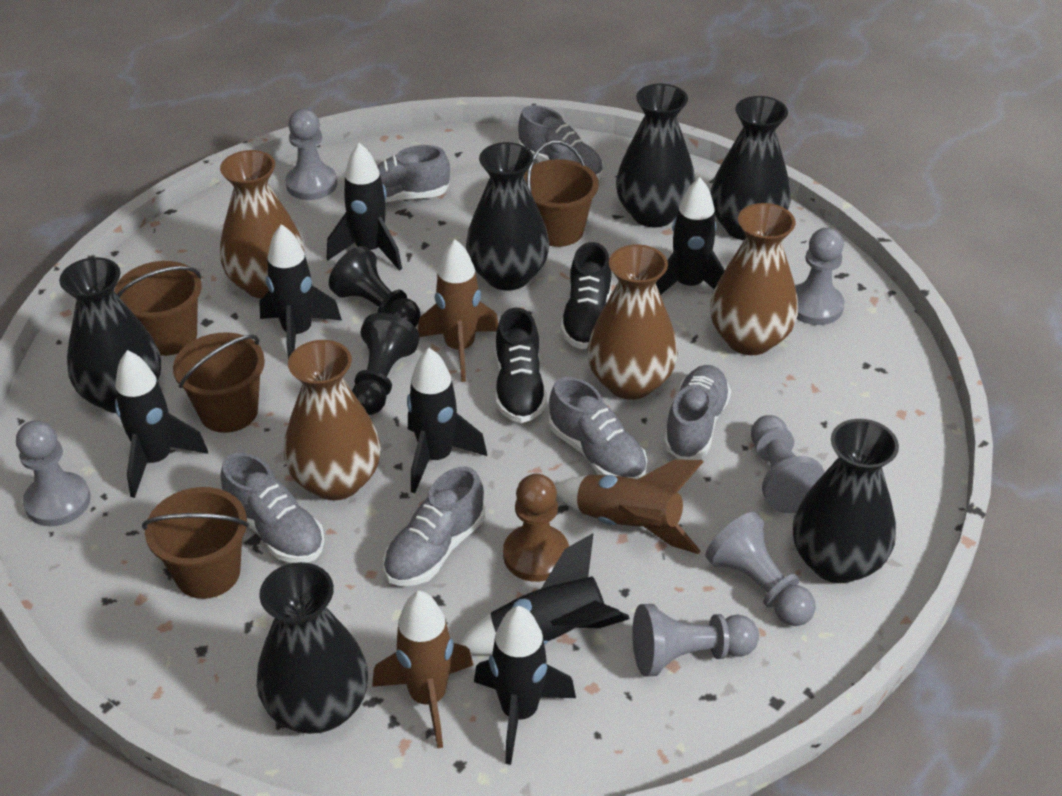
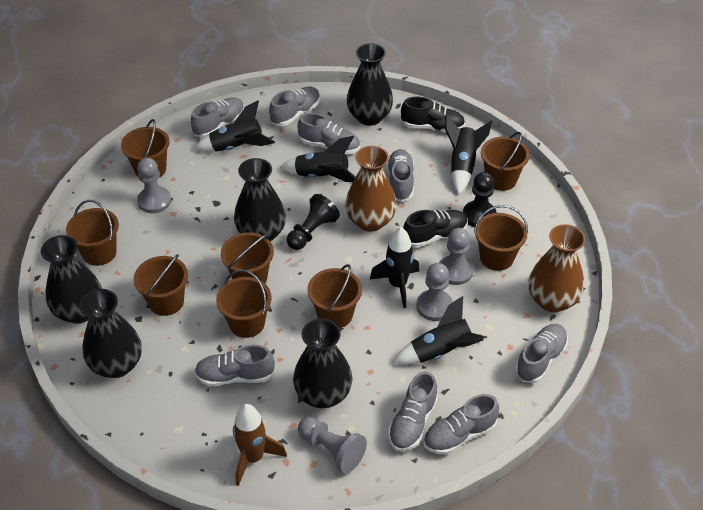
black rocket: [115,350,208,498] [259,224,342,360] [327,143,402,271] [407,348,487,493] [460,533,630,655] [474,606,576,765] [655,177,725,295] = 7 -> [194,100,275,152] [280,136,356,182] [370,227,419,308] [393,296,484,365] [445,115,492,194] = 5
black vase: [59,257,161,413] [257,562,368,734] [466,142,549,290] [616,84,695,228] [710,96,791,240] [793,419,899,583] = 6 -> [41,235,102,324] [79,289,142,378] [234,158,286,242] [293,318,352,408] [347,43,393,126] = 5
brown bucket: [114,261,202,356] [142,487,249,599] [173,332,265,433] [523,141,599,247] = 4 -> [66,200,119,266] [121,119,170,178] [134,254,188,316] [216,269,272,338] [221,232,274,283] [308,264,362,328] [474,205,528,271] [481,132,530,191] = 8
brown pawn: [503,474,569,582] = 1 -> none = 0
brown rocket: [372,591,473,748] [418,239,498,382] [555,460,704,554] = 3 -> [233,404,287,486] = 1
brown vase: [220,150,304,299] [284,340,381,500] [587,245,678,400] [710,203,798,355] = 4 -> [345,146,397,232] [529,224,585,312] = 2
grey pawn: [16,420,91,526] [285,109,337,200] [632,604,759,677] [706,512,816,626] [751,415,825,513] [795,228,844,325] = 6 -> [137,158,171,213] [298,417,367,474] [417,263,453,321] [439,228,473,285] = 4
grey shoe: [221,453,325,563] [343,145,450,204] [383,467,485,586] [518,105,603,180] [548,377,647,479] [663,365,731,460] = 6 -> [191,97,244,138] [195,345,275,386] [269,87,320,126] [297,113,360,154] [387,149,414,202] [388,371,438,451] [423,394,499,455] [515,324,568,383] = 8

